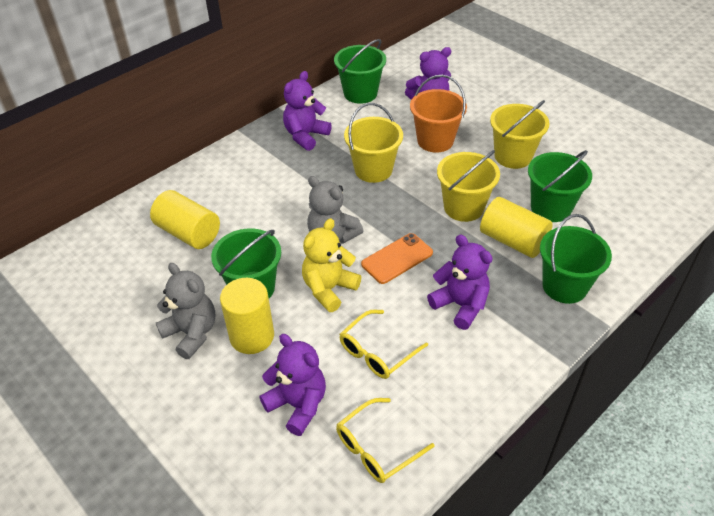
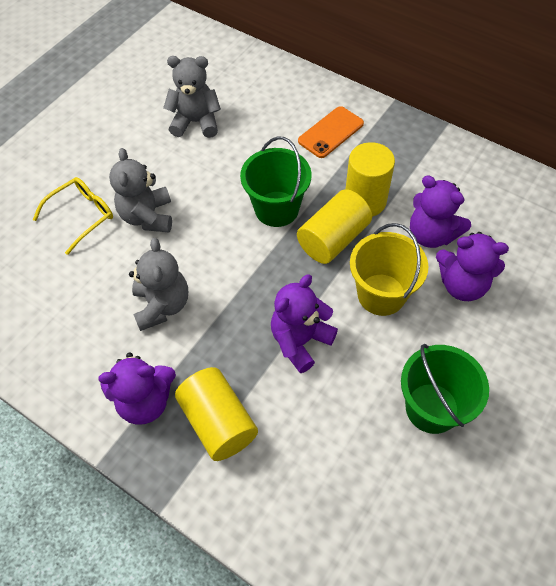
green bucket: [211,228,281,298] [334,39,386,104] [528,150,592,222] [540,214,612,304] = 4 -> [240,137,312,227] [401,344,489,434] = 2
grey teddy bear: [156,263,215,359] [307,176,363,244] = 2 -> [109,148,172,232] [129,238,188,331] [163,56,221,138] = 3
orange bucket: [410,75,467,153] = 1 -> none = 0
yellow bucket: [344,103,403,183] [437,150,500,222] [490,100,549,169] = 3 -> [350,223,428,316] = 1
yellow glasses: [336,398,434,483] [339,310,428,379] = 2 -> [33,177,113,255] = 1
yellow teddy bear: [302,218,361,312] = 1 -> none = 0

